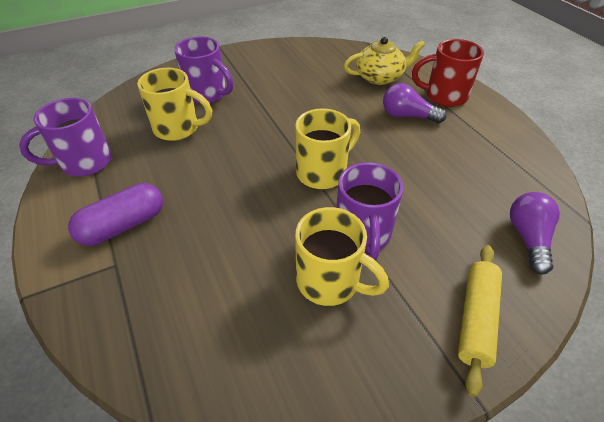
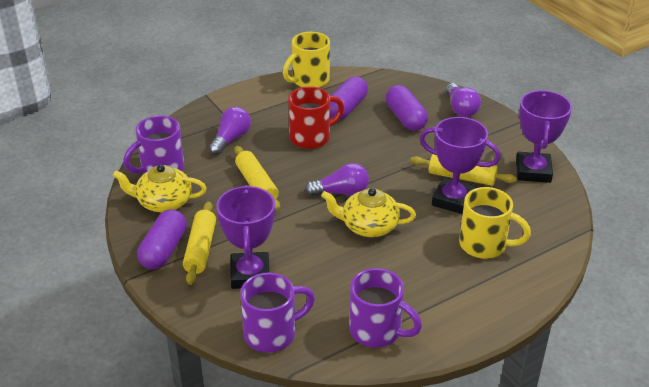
purple capsule: [68,183,163,246] = 1 -> [137,209,187,269] [330,76,368,120] [386,85,428,131] = 3
purple light bulb: [383,83,447,123] [510,192,560,275] = 2 -> [209,107,251,155] [305,163,369,196] [446,83,481,117] = 3
purple trophy: none = 0 -> [216,185,275,289] [420,117,501,214] [516,90,572,183] = 3
yellow mug: [137,68,212,141] [295,108,360,189] [295,207,389,306] = 3 -> [283,32,330,88] [459,187,531,259] = 2
yellow rolling pin: [458,245,502,397] = 1 -> [183,201,216,285] [234,146,280,211] [410,154,517,186] = 3
yellow teapot: [344,37,425,85] = 1 -> [112,164,207,212] [321,188,416,237] = 2

